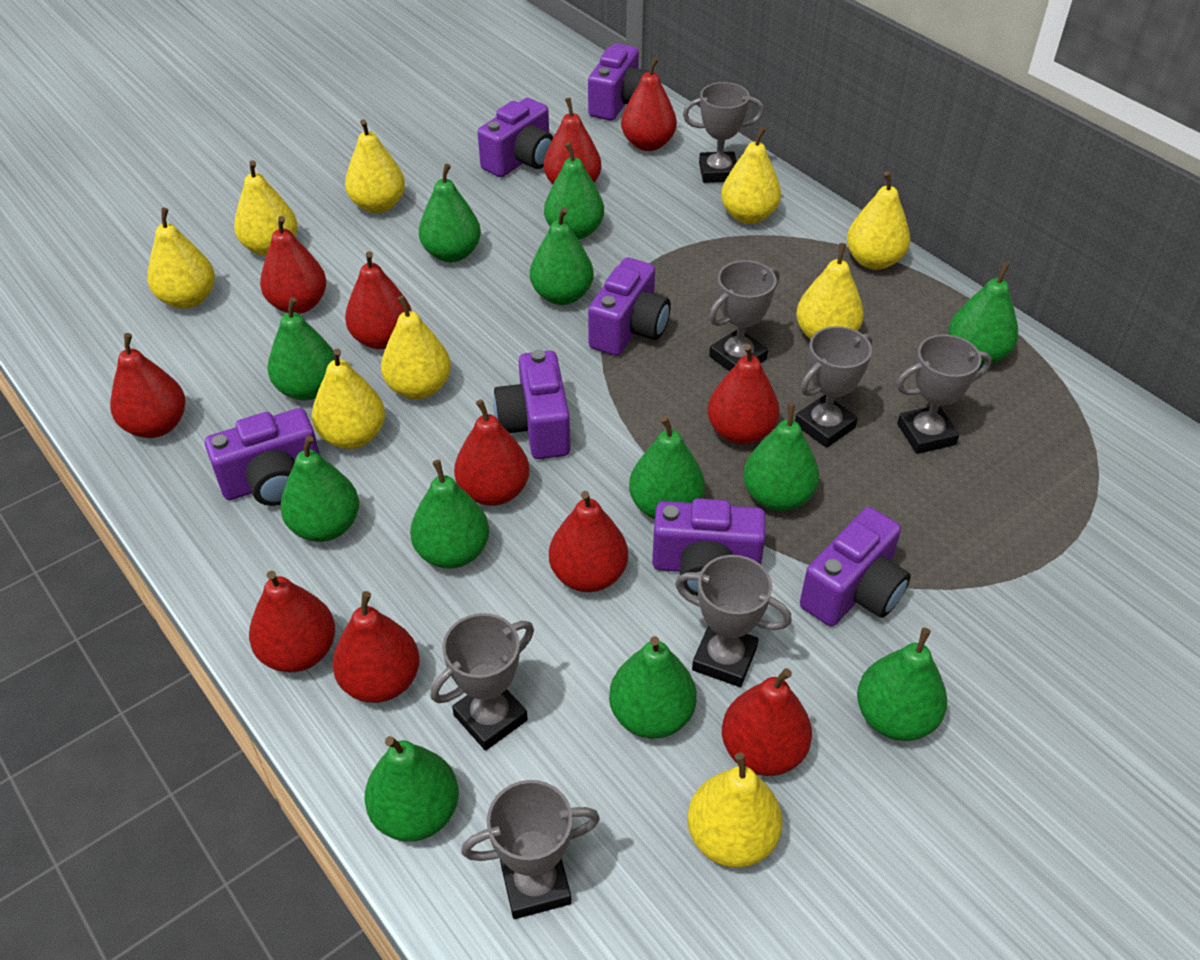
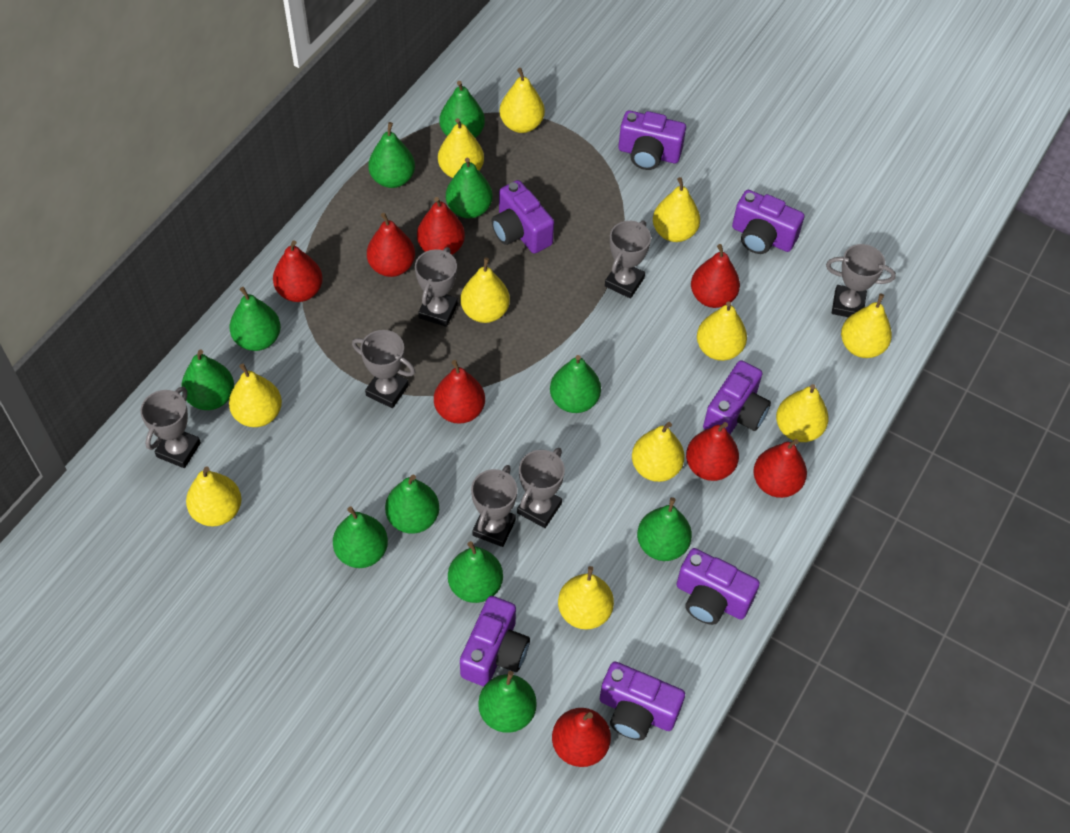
green pear: [268,297,334,400] [280,436,359,542] [364,736,459,842] [410,460,489,569] [419,164,481,262] [530,207,594,305] [544,142,604,240] [609,636,697,738] [629,416,705,519] [743,403,819,511] [857,628,947,741] [948,262,1018,365] = 12 -> [181,350,234,410] [230,287,281,351] [333,507,388,568] [368,122,415,188] [385,475,439,534] [439,81,485,138] [446,158,493,218] [448,541,503,603] [478,671,537,733] [550,355,601,413] [637,497,692,561] = 11
red pear: [110,333,186,438] [249,571,335,672] [260,216,327,314] [332,591,420,703] [345,251,412,349] [454,399,529,506] [544,98,601,185] [549,491,628,592] [621,57,677,151] [707,344,780,445] [722,668,812,776] = 11 -> [273,240,323,302] [367,213,415,277] [417,197,465,255] [434,360,485,424] [552,708,611,767] [686,422,739,481] [691,244,740,308] [753,439,807,498] = 8
yellow pear: [148,208,215,309] [234,160,298,256] [312,349,385,449] [345,119,405,213] [381,296,451,399] [687,753,783,868] [721,127,781,224] [796,243,864,339] [847,171,910,270] = 9 -> [186,467,241,526] [229,364,282,427] [438,118,484,178] [461,258,510,323] [499,68,545,133] [558,566,614,630] [632,422,685,482] [653,177,700,242] [697,301,747,361] [776,384,829,442] [841,293,892,358] = 11

